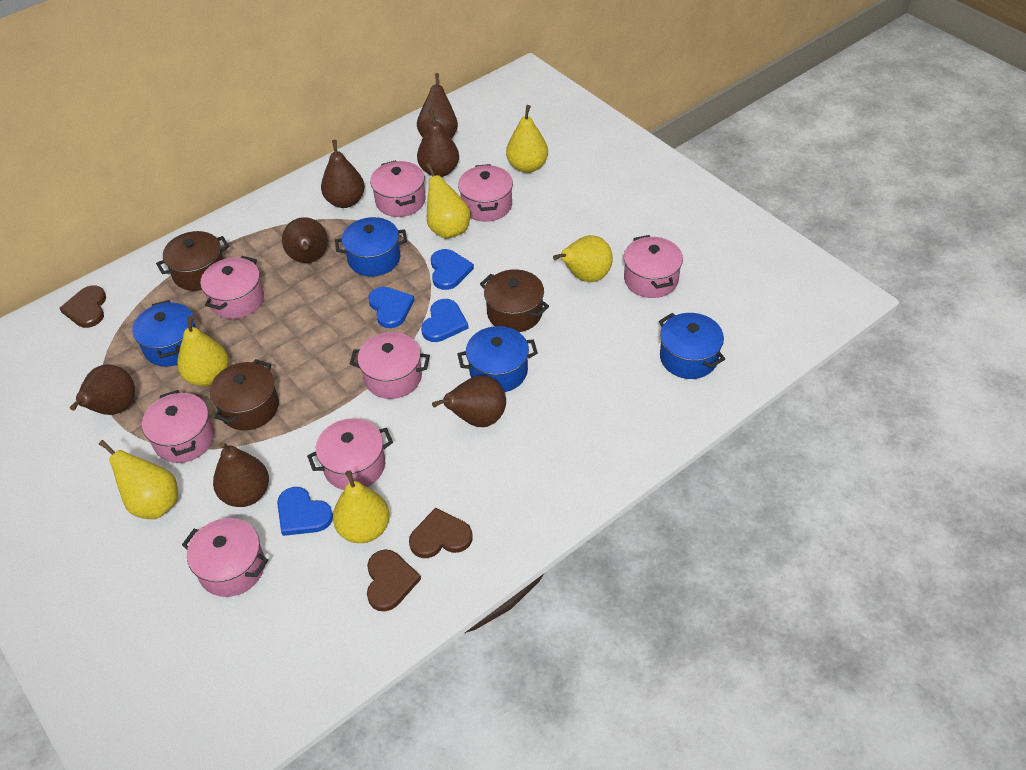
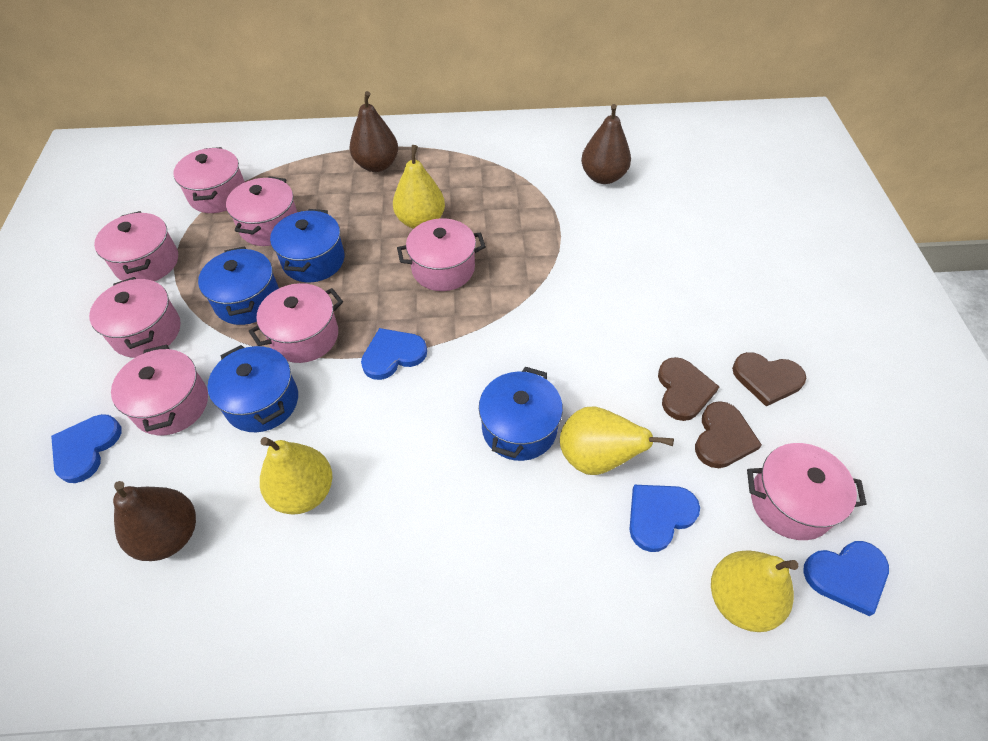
brown pear: [70,364,135,415] [213,442,269,507] [282,217,328,263] [321,140,365,208] [417,73,458,139] [417,109,459,177] [432,375,506,427] = 7 -> [113,481,196,561] [350,91,398,172] [581,104,631,184] = 3
brown pot: [156,231,229,291] [210,359,279,430] [480,269,549,332] = 3 -> none = 0
yellow pear: [99,440,178,519] [177,316,229,386] [333,470,390,543] [426,163,471,239] [506,105,548,173] [553,235,613,282] = 6 -> [260,437,332,515] [393,145,445,229] [560,407,674,475] [711,550,798,632] = 4

